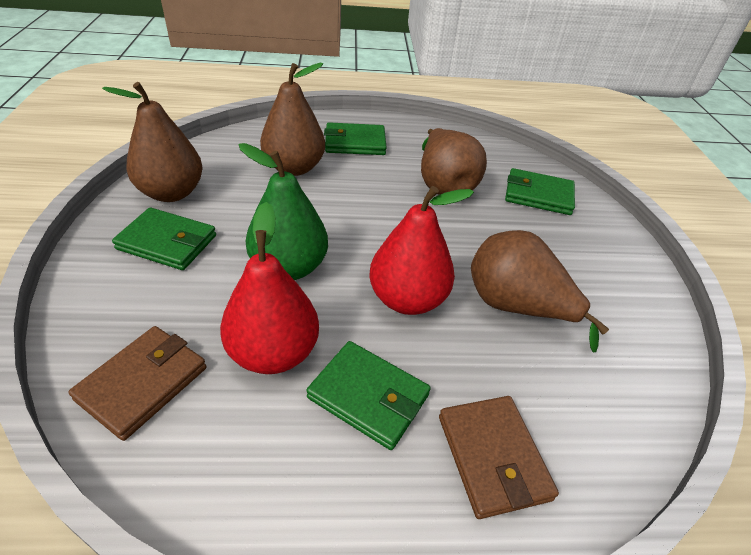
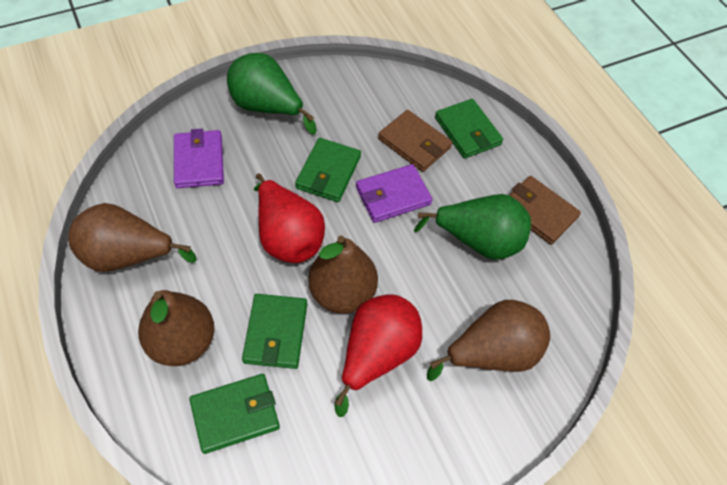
green pear: [239,143,328,280] = 1 -> [227,53,317,135] [414,194,531,260] = 2
purple wallet: none = 0 -> [174,129,224,188] [356,164,433,223] = 2

